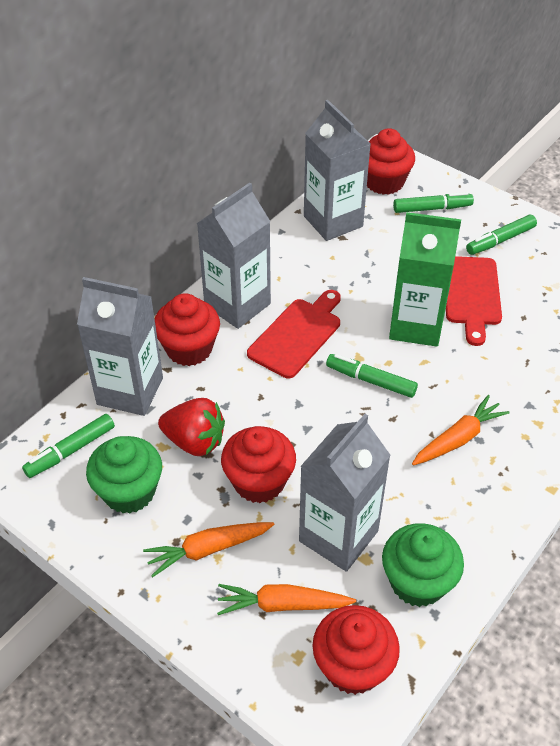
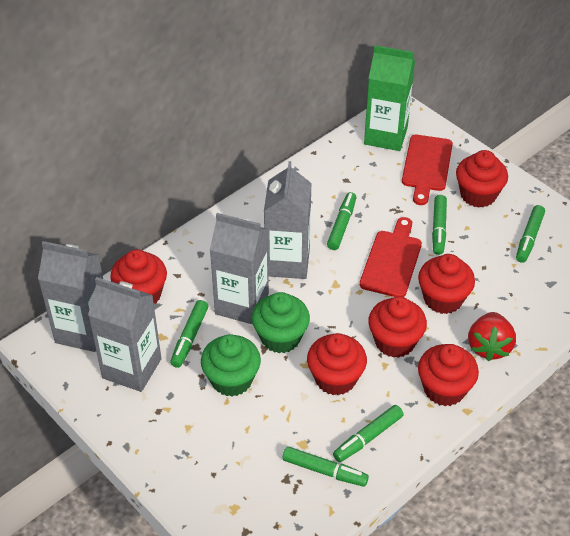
green marker: [22,414,115,478] [326,354,418,398] [393,192,474,213] [466,215,537,255] = 4 -> [170,300,208,368] [282,447,369,487] [327,192,356,250] [333,405,404,462] [432,195,447,255] [516,205,545,263] = 6
orange carrot: [143,522,274,577] [217,584,356,615] [412,395,510,465] = 3 -> none = 0
red cupcake: [155,293,220,366] [221,426,296,503] [313,605,400,695] [367,128,415,195] = 4 -> [110,249,167,304] [307,333,367,396] [368,296,427,358] [418,254,475,314] [418,344,479,406] [456,150,508,208] = 6

